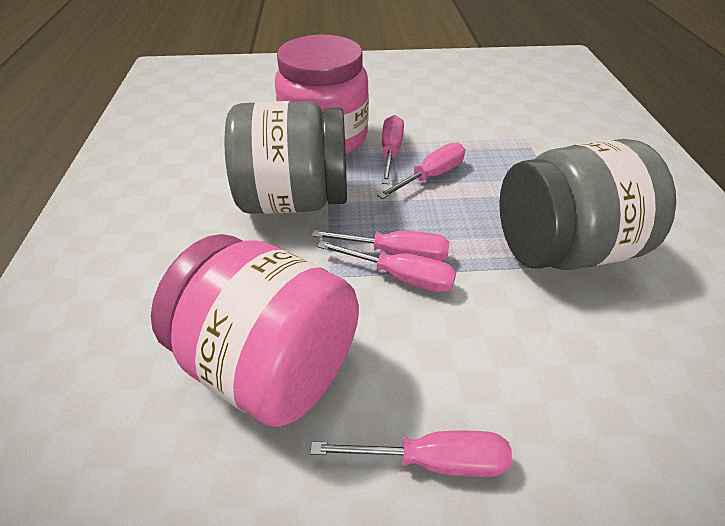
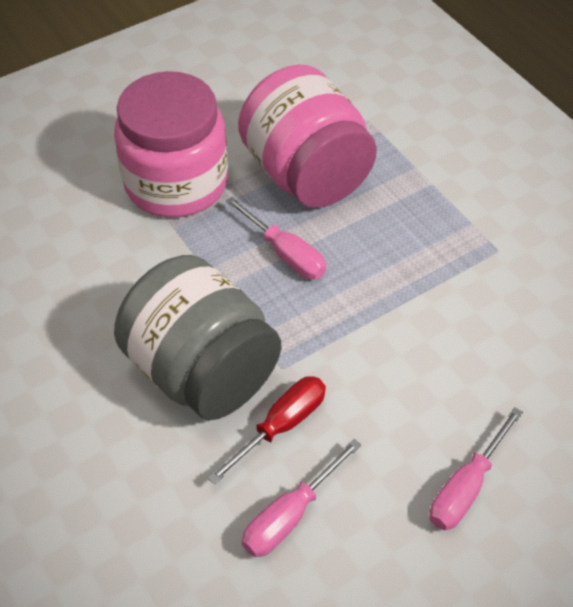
grey jar: [224,101,347,214] [499,139,676,270] = 2 -> [114,255,281,420] = 1
pink screwdriver: [310,431,512,477] [312,230,449,261] [317,241,456,292] [377,143,465,199] [381,115,404,184] = 5 -> [226,197,326,279] [242,439,361,557] [429,407,523,530] = 3
red screwdriver: none = 0 -> [208,376,326,485] = 1

